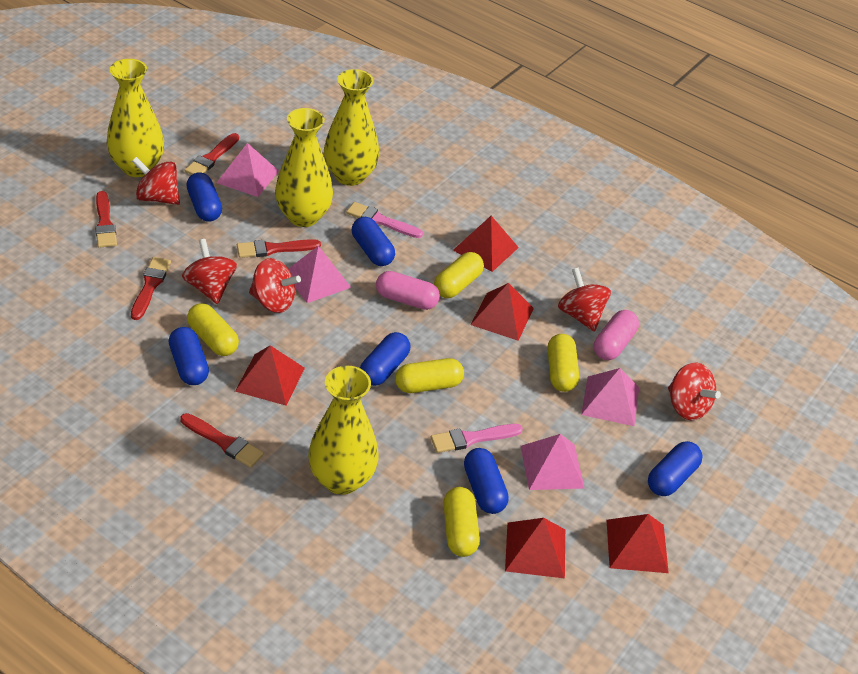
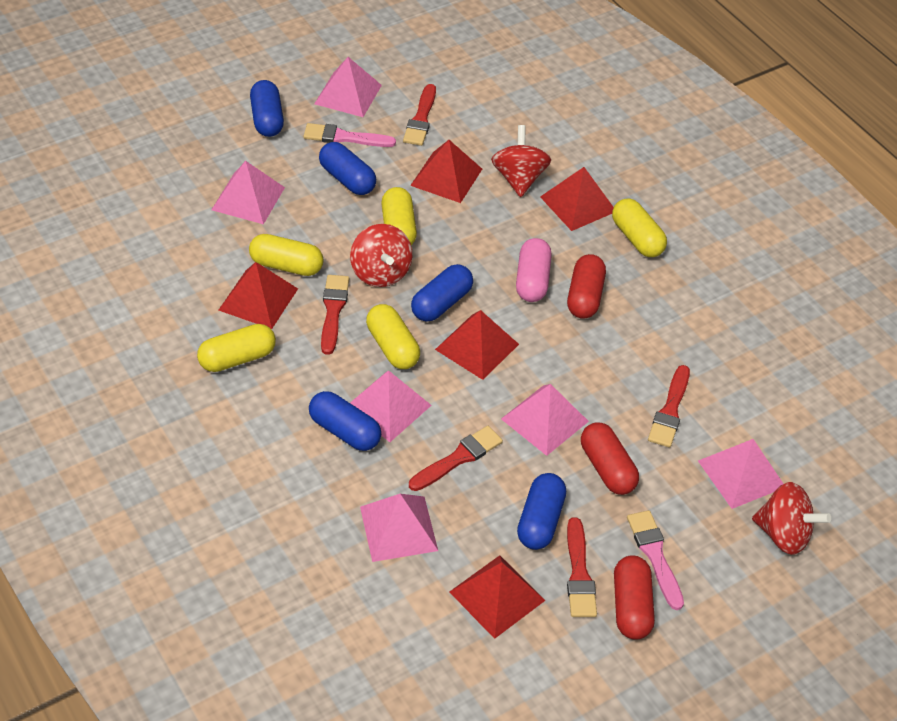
blue capsule: [169,327,209,385] [186,172,222,222] [352,217,395,266] [360,332,410,386] [464,448,509,514] [648,441,703,496] = 6 -> [250,80,284,137] [309,391,381,451] [319,142,376,195] [411,264,473,322] [517,473,566,550] = 5
pink capsule: [376,271,440,310] [594,310,639,360] = 2 -> [516,238,552,302] = 1
pink pyramid: [217,143,279,197] [288,246,351,303] [521,434,584,490] [581,368,639,426] = 4 -> [212,161,285,224] [314,57,382,117] [350,370,432,442] [360,494,438,562] [501,384,589,456] [698,439,783,509] = 6
red capsule: none = 0 -> [567,254,606,319] [581,422,639,495] [614,555,655,639] = 3
red spinning top: [132,157,180,205] [182,239,237,304] [249,258,301,313] [558,268,611,332] [668,362,721,421] = 5 -> [350,224,412,287] [491,125,551,197] [752,482,831,555] = 3
yellow vase: [107,59,164,177] [275,108,333,227] [308,366,379,495] [324,69,379,186] = 4 -> none = 0

